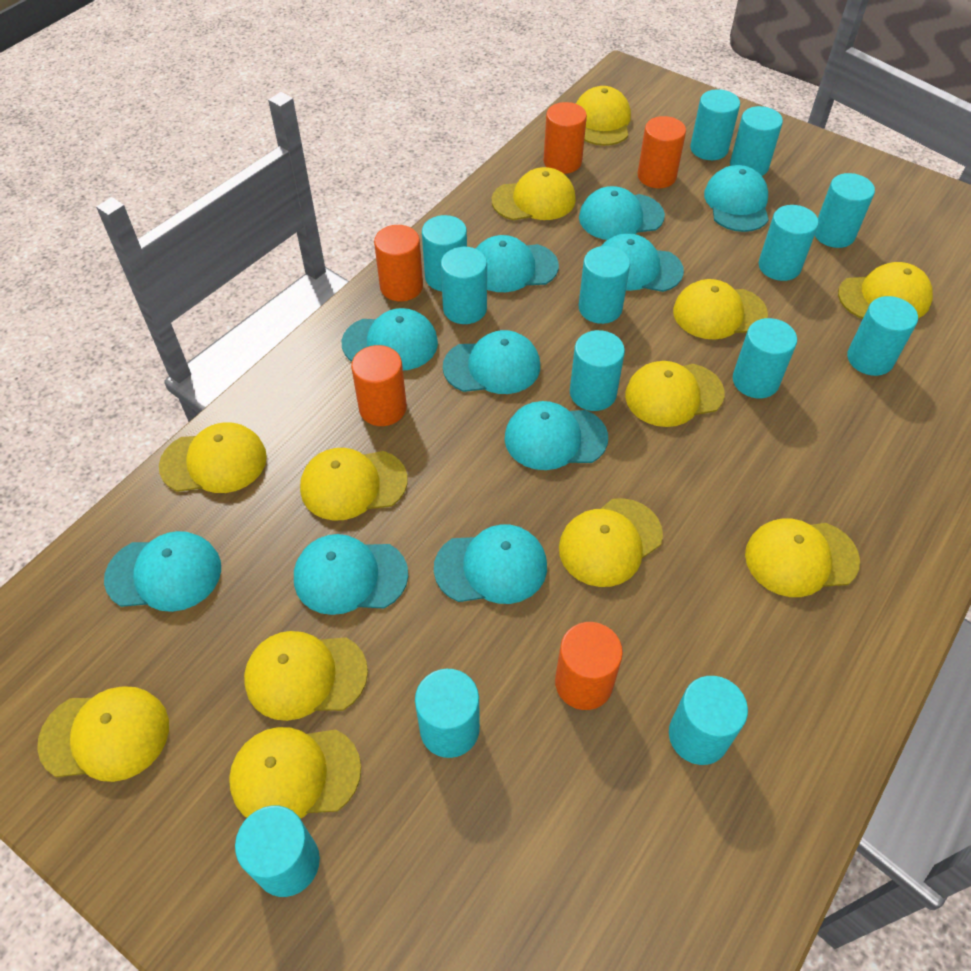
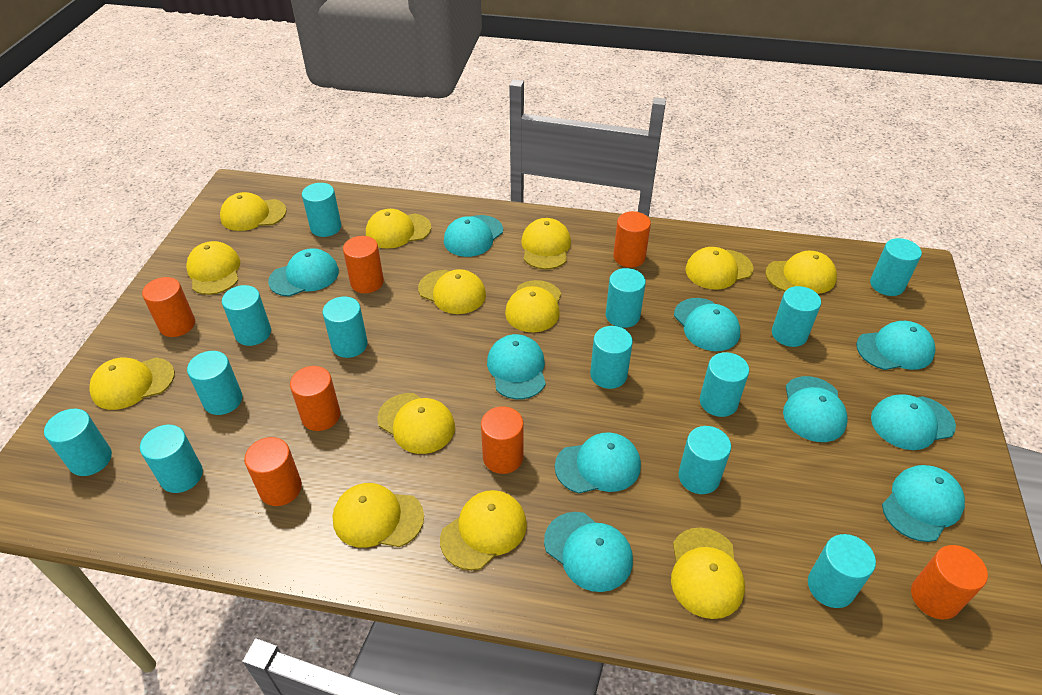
orange cylinder: [351,345,407,426] [374,225,423,301] [544,102,587,174] [555,622,623,710] [638,116,686,188] = 5 -> [142,277,195,337] [244,437,302,506] [290,366,340,431] [343,236,384,293] [481,406,524,474] [613,211,651,267] [911,545,988,619] = 7
yellow cap: [37,686,169,782] [159,423,267,493] [229,727,361,819] [244,631,368,721] [300,448,407,521] [491,167,576,220] [559,498,663,587] [576,86,631,146] [625,361,725,427] [673,279,768,339] [745,518,860,597] [838,262,933,319] = 12 -> [89,357,175,410] [186,241,240,295] [220,192,287,231] [333,483,424,548] [366,209,431,249] [377,393,455,454] [418,269,486,314] [440,490,527,570] [505,280,561,333] [521,218,571,269] [671,527,745,619] [685,247,754,289] [765,251,837,294] = 13

